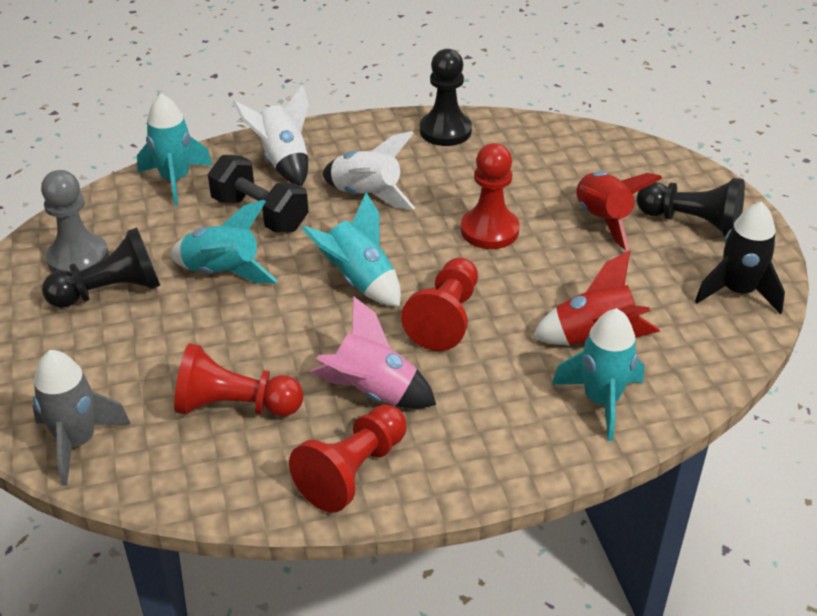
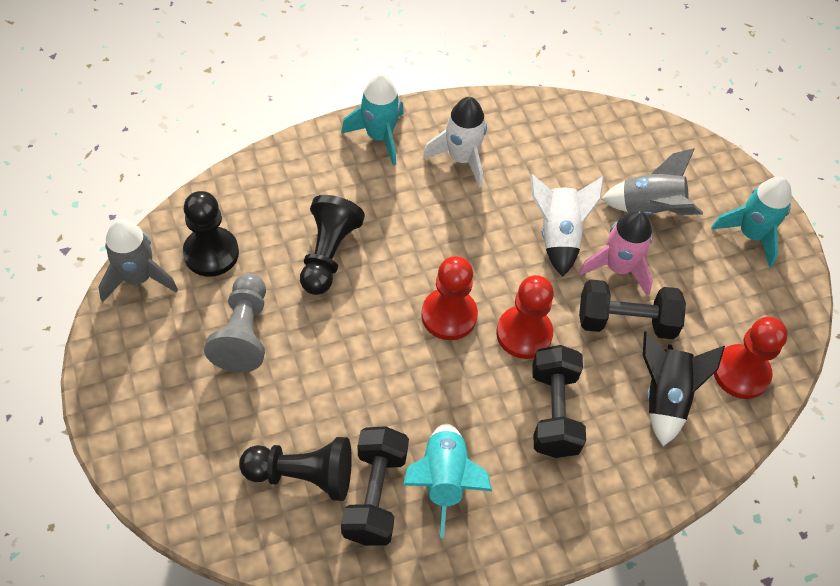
black dumbbell: [208,155,308,232] = 1 -> [341,426,409,545] [532,345,586,458] [579,279,686,339] = 3
grey rocket: [33,350,131,486] = 1 -> [99,219,178,302] [601,148,703,215] = 2
red pawn: [174,343,303,417] [289,404,406,513] [401,257,478,351] [461,143,520,249] = 4 -> [422,256,478,340] [496,275,554,359] [714,317,788,399] = 3
red rocket: [532,250,660,345] [576,171,662,251] = 2 -> none = 0
turquoise rocket: [137,94,213,206] [171,200,278,284] [301,193,401,306] [552,308,644,441] = 4 -> [341,74,404,166] [403,424,492,538] [711,176,792,268] = 3

